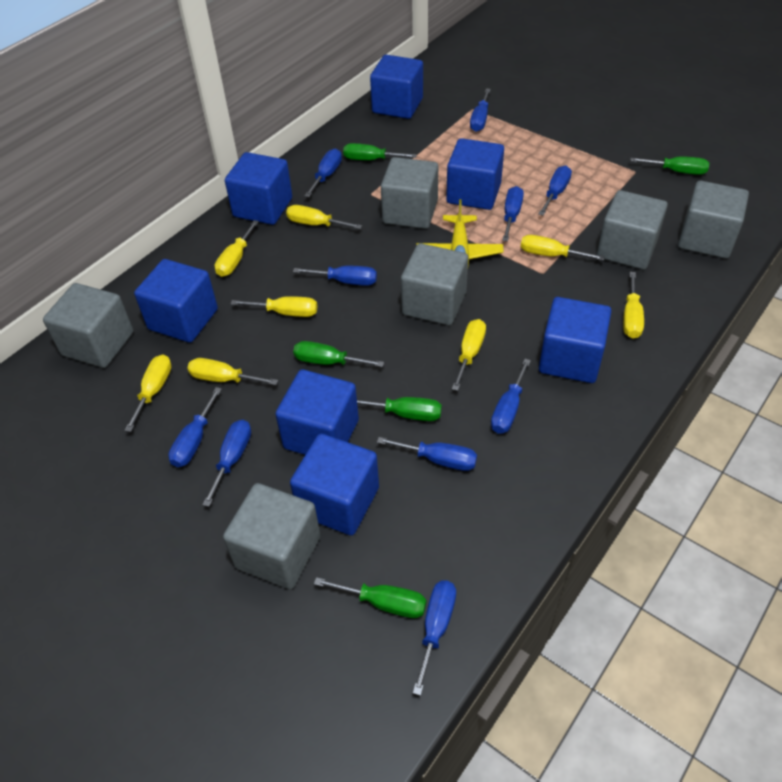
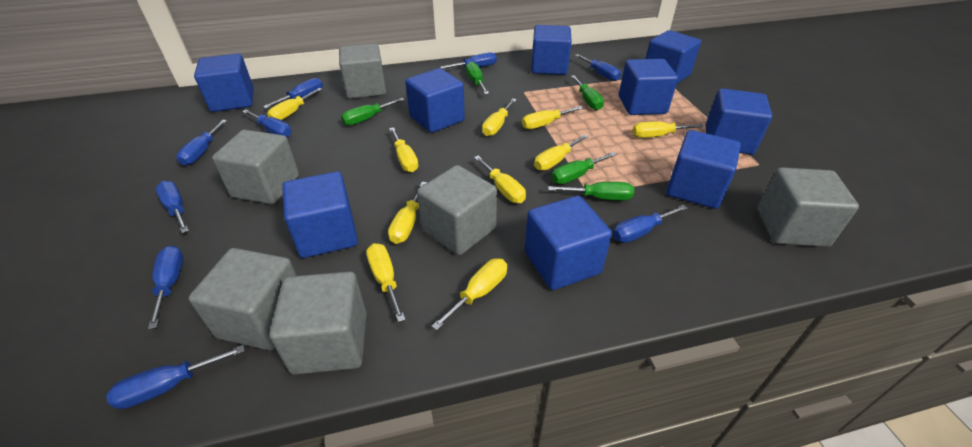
blue cube: [134,259,218,343] [225,152,292,225] [275,369,359,455] [290,433,379,536] [370,55,423,119] [446,138,504,210] [539,297,612,383] = 7 -> [194,53,254,112] [282,171,358,258] [405,68,465,133] [525,196,612,290] [531,25,572,75] [619,59,678,115] [646,30,701,84] [666,130,741,209] [706,88,772,155] = 9
blue screwdriver: [168,387,222,467] [203,420,251,507] [293,266,377,286] [305,149,342,197] [377,437,477,471] [413,580,456,696] [470,88,491,132] [491,359,531,434] [502,186,524,241] [539,166,572,216] = 10 -> [106,345,245,409] [148,246,183,329] [155,181,189,233] [176,120,227,165] [242,110,291,138] [263,78,323,108] [440,52,497,69] [575,54,621,81] [613,205,688,243] = 9
yellow plane: [417,199,504,266] = 1 -> none = 0
yellow screwdriver: [125,355,172,432] [187,358,278,385] [215,220,259,277] [231,296,317,317] [286,205,362,229] [452,319,486,391] [521,235,605,261] [623,272,644,339] = 8 -> [267,88,322,120] [366,243,406,322] [388,182,427,244] [389,127,418,172] [431,259,507,330] [474,155,526,203] [482,99,517,136] [522,106,583,129] [534,134,589,171] [632,122,704,138] = 10

